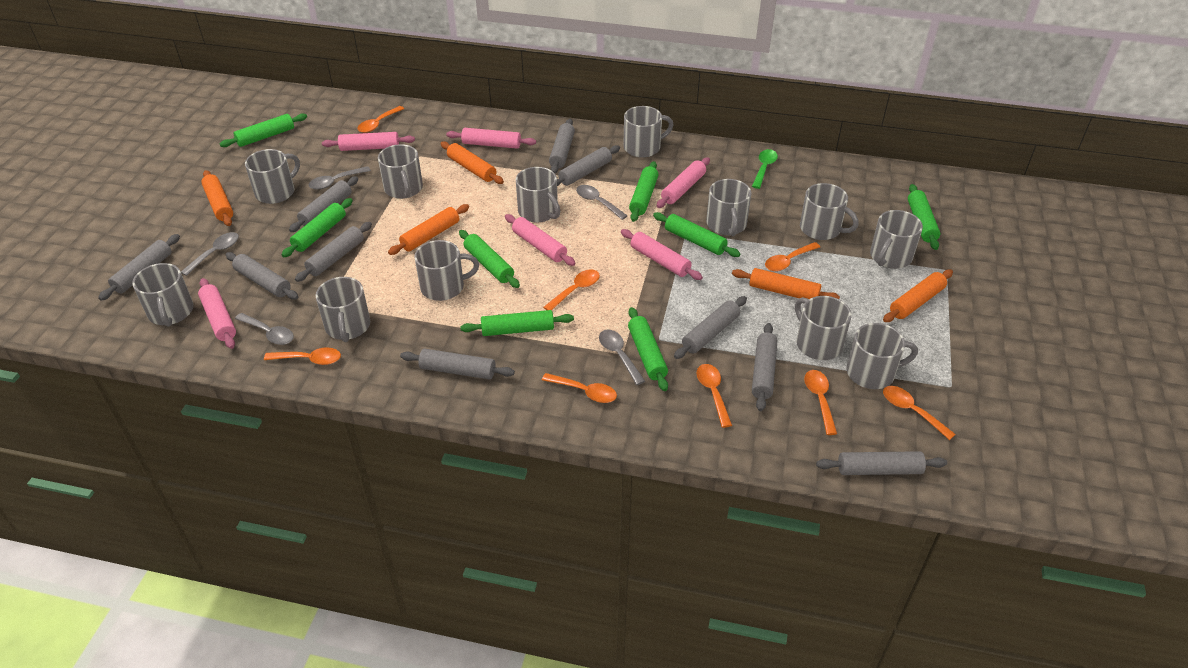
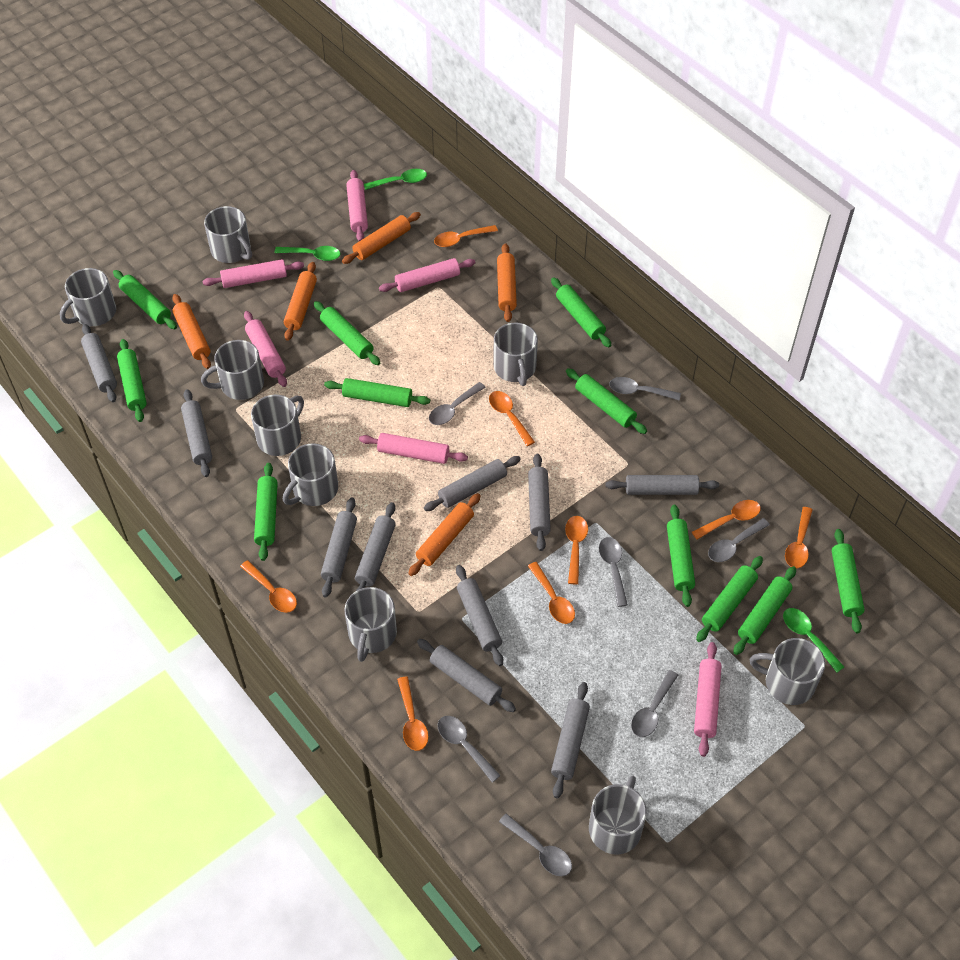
green rolling pin: [220,114,307,147] [282,198,353,257] [459,230,520,288] [460,310,574,336] [628,307,668,391] [629,161,658,222] [653,212,740,257] [908,184,940,250] = 8 -> [113,270,177,329] [117,339,147,422] [254,463,278,561] [314,301,380,365] [324,378,430,407] [551,277,611,348] [566,368,647,434] [667,505,695,607] [696,556,763,642] [733,566,796,655] [832,529,865,633] = 11
green spoon: [752,149,778,189] = 1 -> [275,246,340,261] [364,169,427,190] [783,608,844,673] = 3
grey mug: [132,263,194,327] [245,149,300,204] [316,277,370,342] [378,144,423,199] [415,240,479,301] [516,167,560,223] [623,106,674,158] [706,179,751,236] [795,296,851,360] [800,183,859,240] [846,323,918,389] [870,210,923,269] = 12 -> [60,268,116,326] [201,340,264,400] [204,206,252,263] [251,395,304,456] [283,443,338,506] [344,587,397,662] [494,322,538,386] [589,776,647,855] [750,638,825,705] = 9
grey spoon: [181,232,239,276] [235,313,294,345] [309,166,371,189] [576,185,628,220] [599,329,645,385] = 5 -> [429,382,486,425] [438,716,501,782] [499,813,572,876] [599,537,628,607] [609,377,681,401] [631,670,678,737] [708,518,770,562] = 7

